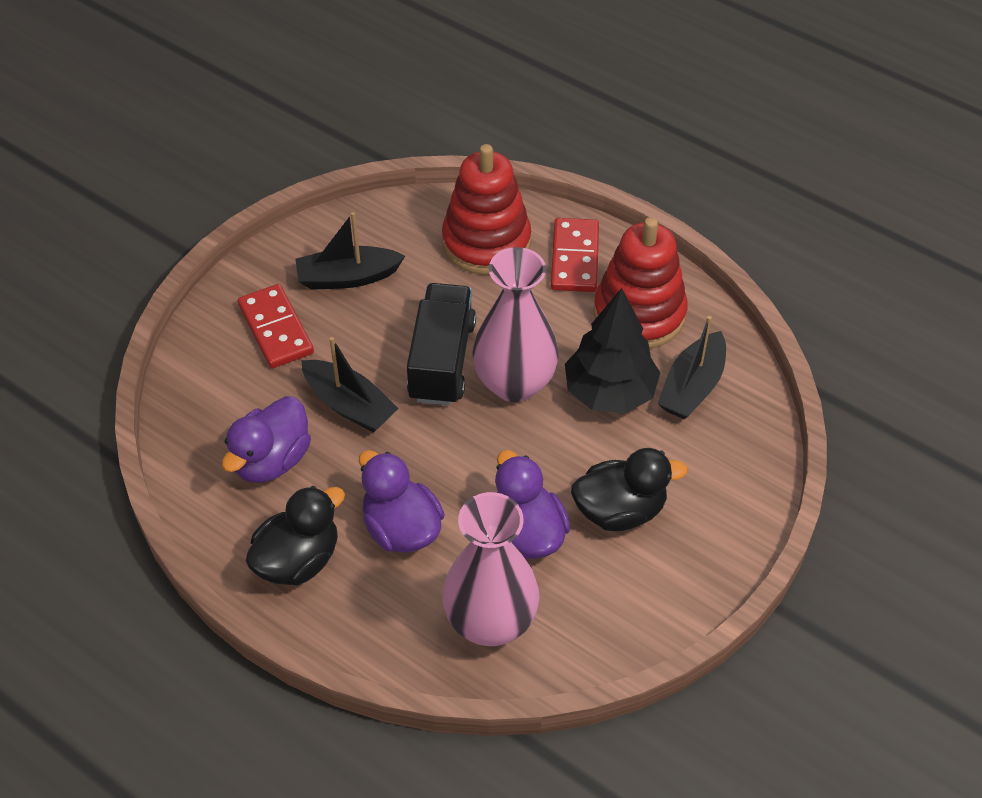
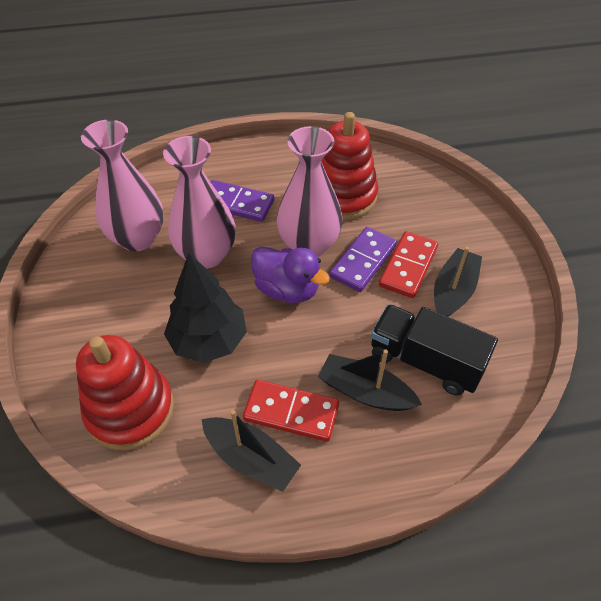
black duck: [246,486,345,586] [571,448,688,531] = 2 -> none = 0
pink vase: [442,492,539,646] [472,247,559,402] = 2 -> [81,120,164,252] [163,136,235,269] [277,126,343,257] = 3
purple domino: none = 0 -> [211,180,274,222] [329,227,397,292] = 2
purple duck: [222,396,311,483] [359,450,445,553] [495,450,570,559] = 3 -> [251,246,330,303] = 1

